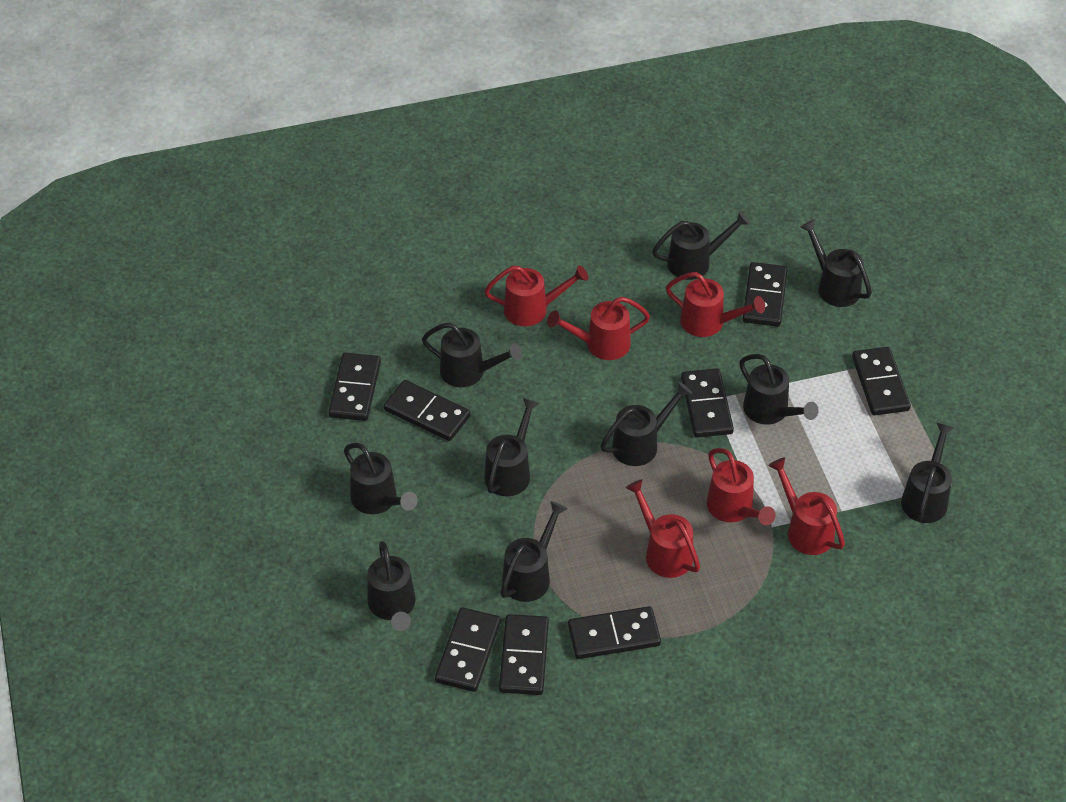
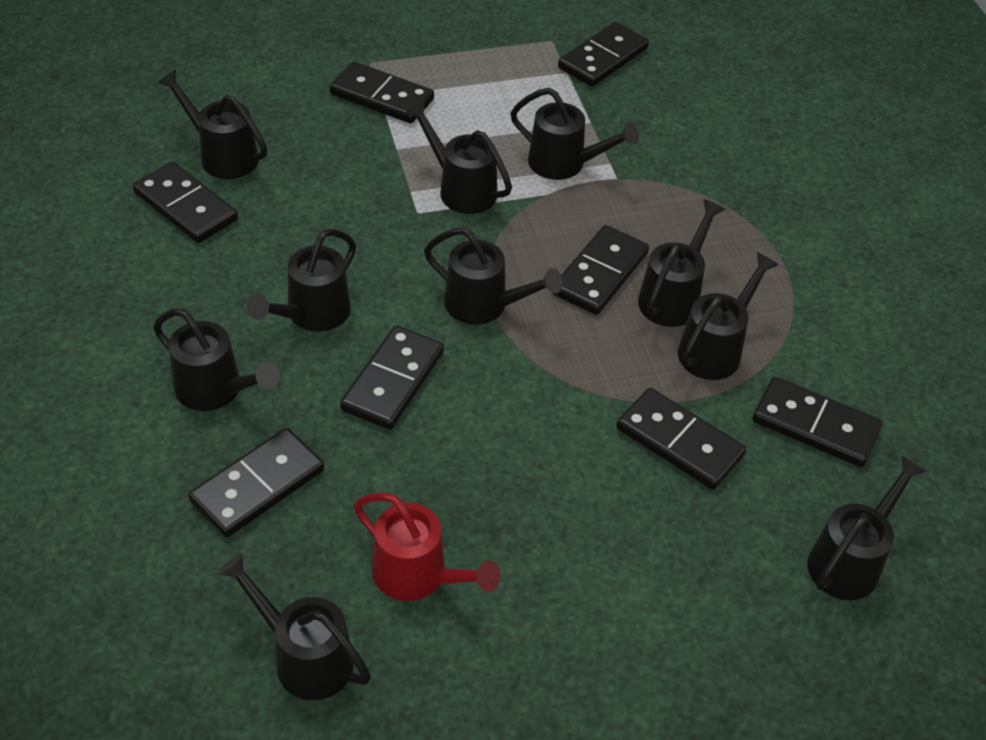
red watering can: [484,265,588,326] [547,297,650,360] [626,479,700,578] [666,272,765,337] [707,448,775,525] [768,457,845,555] = 6 -> [354,493,501,601] = 1

